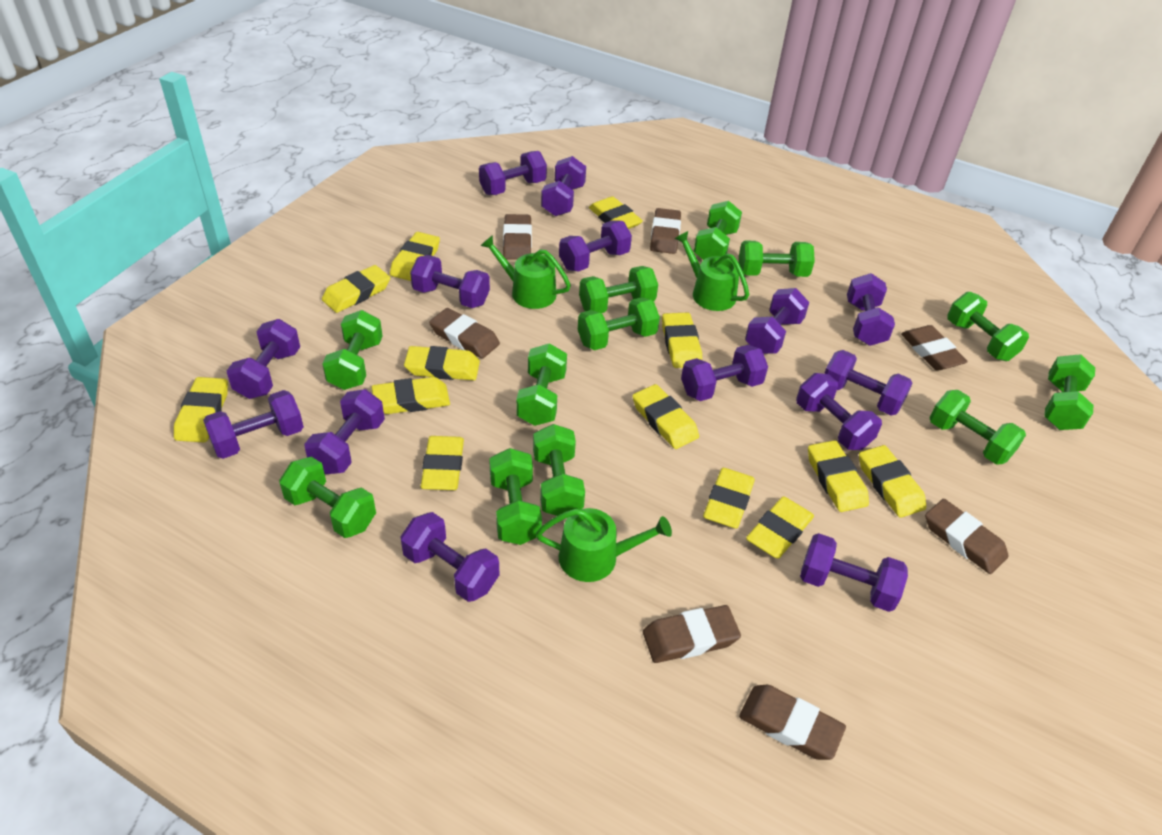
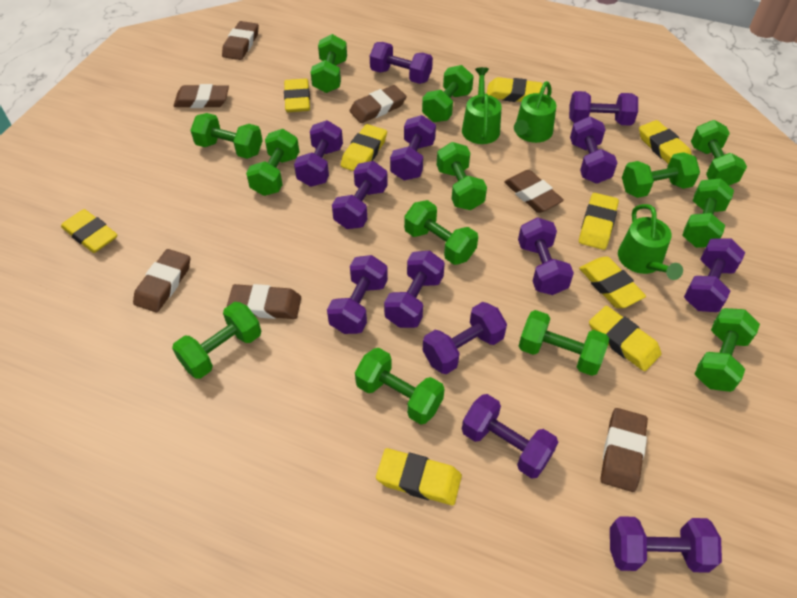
green dumbbell: [279,457,376,538] [322,310,383,390] [489,448,542,545] [516,343,567,426] [533,424,585,516] [578,297,660,350] [579,266,658,313] [694,201,742,260] [739,240,815,277] [930,390,1026,465] [947,292,1029,361] [1044,354,1095,430] = 12 -> [172,302,261,379] [190,113,263,159] [246,129,299,196] [311,34,347,93] [355,348,445,425] [404,200,478,265] [422,65,474,122] [437,142,487,210] [519,310,609,376] [622,152,700,198] [682,178,734,248] [691,120,747,185] [695,308,760,392] = 13
purple dumbbell: [203,390,304,459] [227,319,300,399] [304,389,385,474] [400,512,499,602] [410,255,490,308] [479,151,547,195] [541,156,586,216] [559,220,632,272] [681,345,768,401] [745,288,809,354] [796,373,882,450] [800,533,908,612] [824,350,913,415] [847,273,895,346] = 14 -> [294,120,343,187] [327,255,388,334] [332,161,388,229] [370,42,433,84] [384,251,445,328] [390,115,436,180] [422,302,507,374] [462,394,558,479] [518,217,574,295] [569,91,638,126] [570,116,617,184] [610,516,722,573] [684,239,745,312] = 13
yellow eraser: [174,377,228,442] [322,265,390,313] [372,377,450,414] [390,232,440,281] [404,346,480,380] [421,436,464,490] [589,196,643,229] [632,384,699,449] [662,313,702,368] [703,468,755,528] [746,496,814,559] [808,440,869,512] [859,445,926,518] = 13 -> [61,209,117,253] [284,78,310,112] [341,124,387,171] [376,448,462,505] [487,77,543,102] [579,193,619,250] [579,257,646,308] [589,306,661,371] [639,120,692,164] = 9

